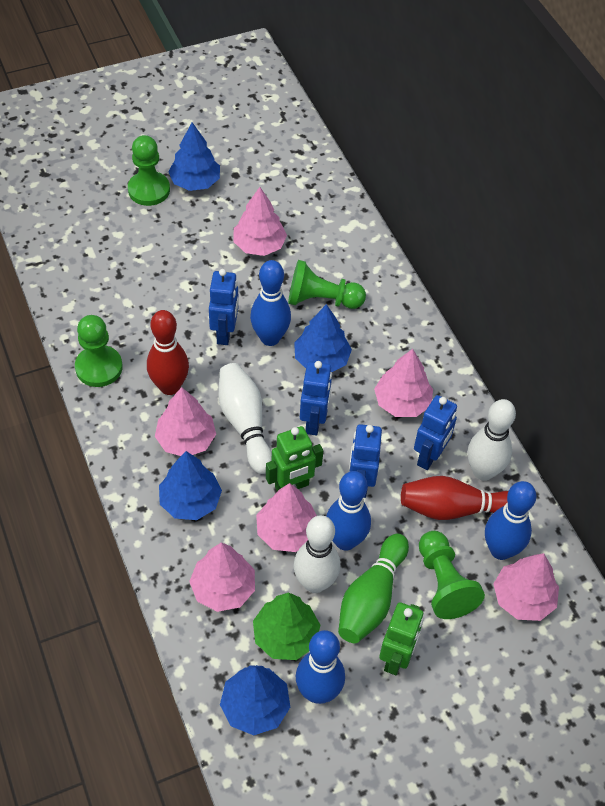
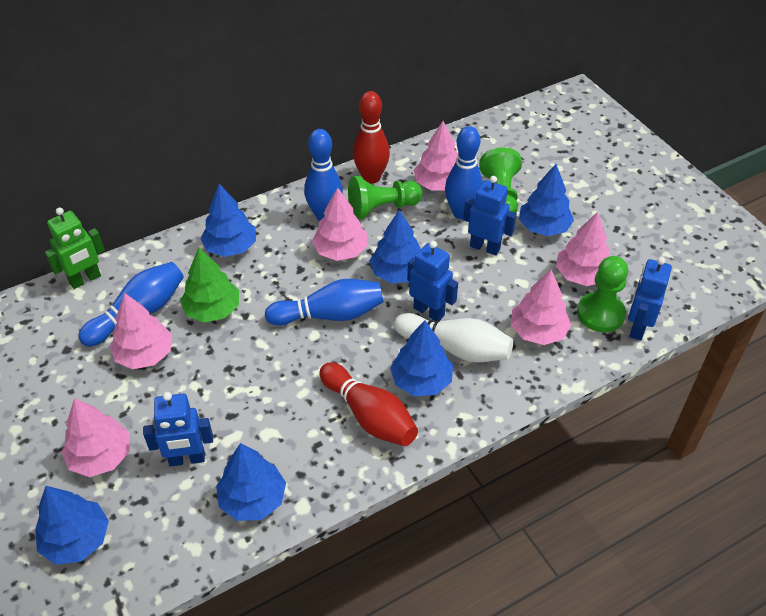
blue tree: [159,451,222,520] [168,122,220,191] [220,665,290,735] [294,304,352,372] = 4 -> [35,486,109,565] [200,184,256,257] [216,443,286,521] [369,210,421,283] [390,320,453,396] [519,164,574,236] = 6
green bowling pin: [338,534,409,643] = 1 -> none = 0
green pawn: [75,315,123,387] [128,135,170,206] [288,260,366,309] [419,531,485,619] = 4 -> [348,176,423,220] [479,147,522,213] [577,256,628,332] = 3
green robot: [266,426,323,491] [379,602,423,675] = 2 -> [45,207,105,289] = 1
white bowling pin: [219,363,272,474] [294,515,340,593] [468,399,516,481] = 3 -> [394,313,513,362] = 1

